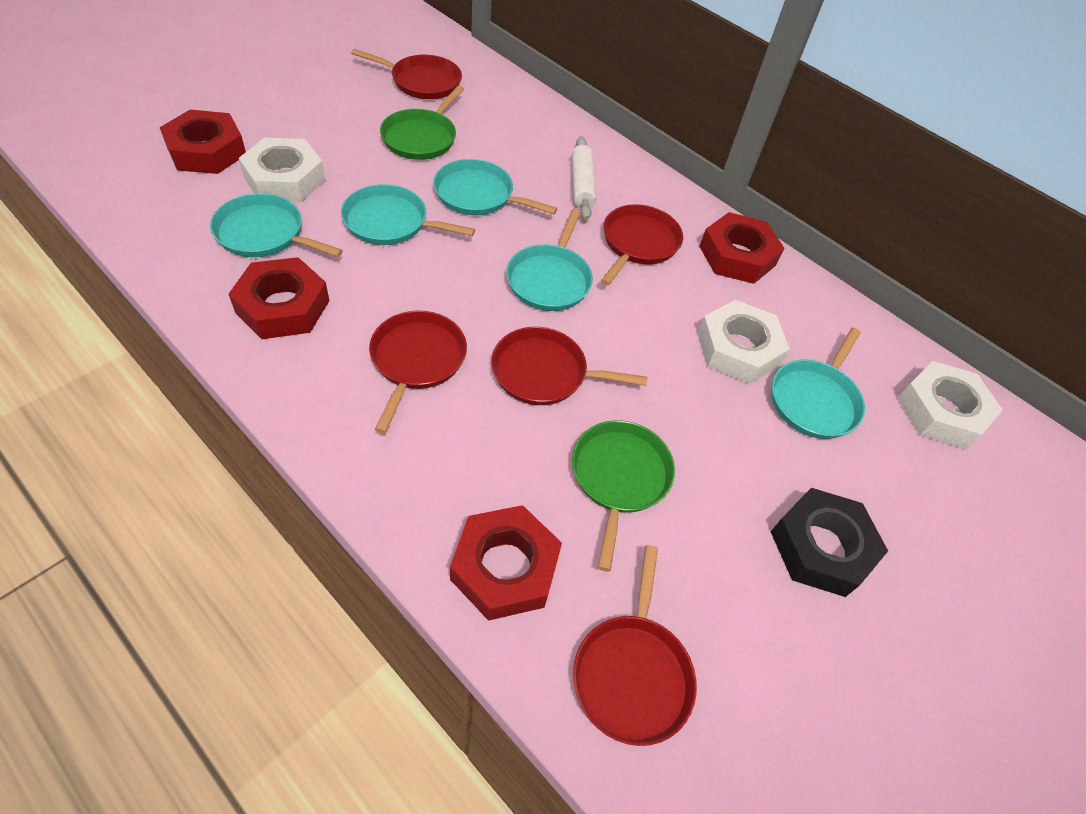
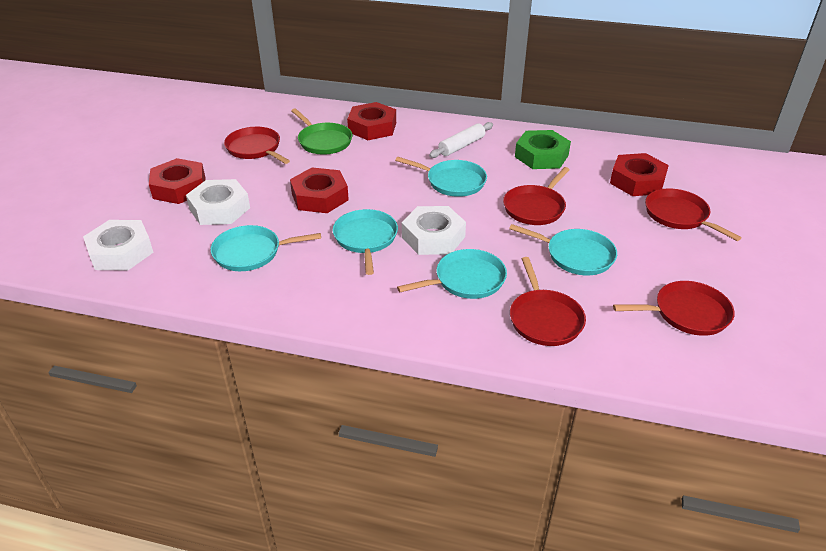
black nut: [771,488,888,597] = 1 -> none = 0
green nut: none = 0 -> [515,130,571,169] = 1
green pan: [380,85,464,160] [572,420,675,572] = 2 -> [291,108,352,155] = 1

